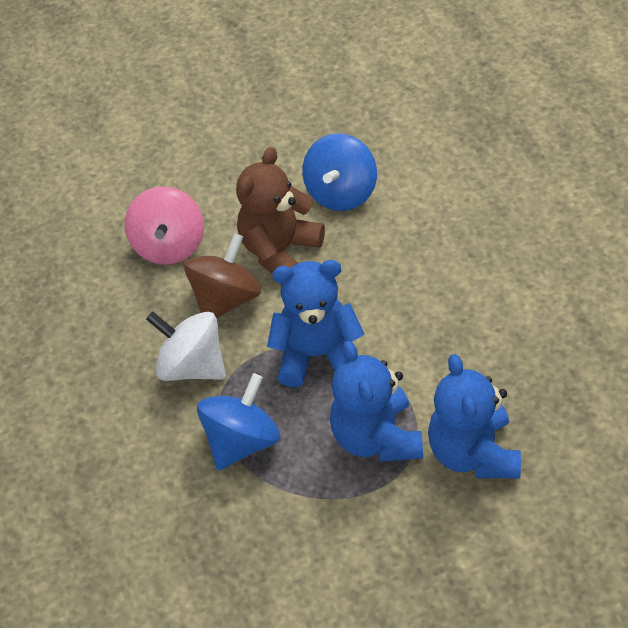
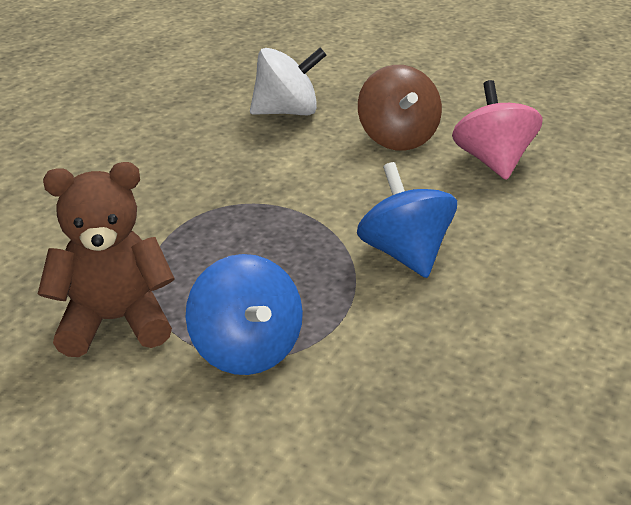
blue teddy bear: [267,260,364,388] [330,341,423,462] [428,354,521,478] = 3 -> none = 0

